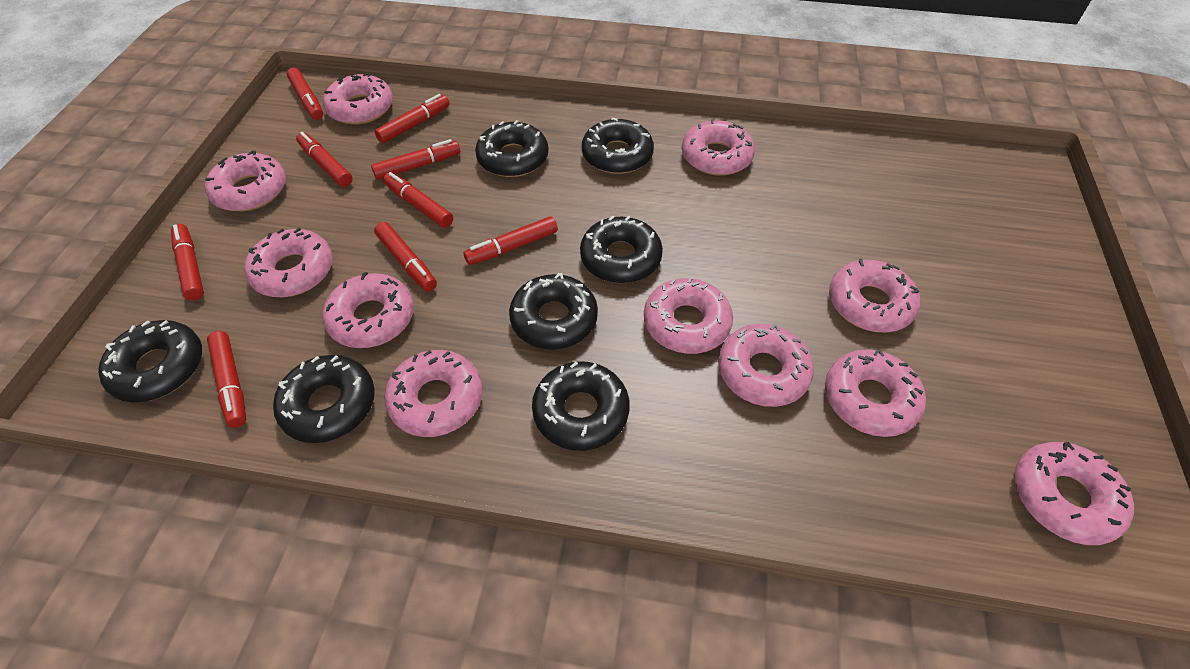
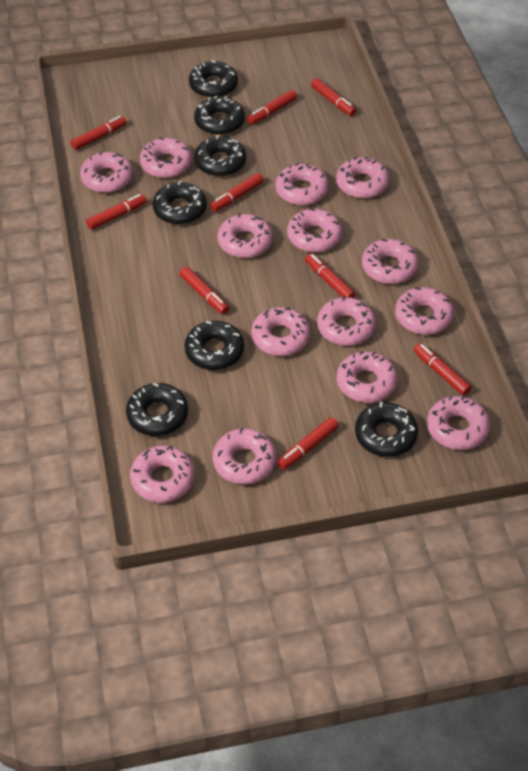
pink donut: [205,151,286,211] [244,228,333,297] [322,272,414,348] [323,73,393,124] [384,350,483,437] [644,277,733,354] [682,118,755,176] [718,324,814,407] [825,349,926,437] [829,259,920,333] [1014,442,1134,545] = 11 -> [80,151,133,193] [130,446,195,502] [140,137,192,178] [213,428,276,484] [217,213,273,258] [251,307,310,356] [276,163,329,205] [287,208,342,252] [317,296,376,346] [336,156,389,199] [337,351,398,403] [362,239,418,284] [395,287,454,335] [427,396,490,450] = 14

